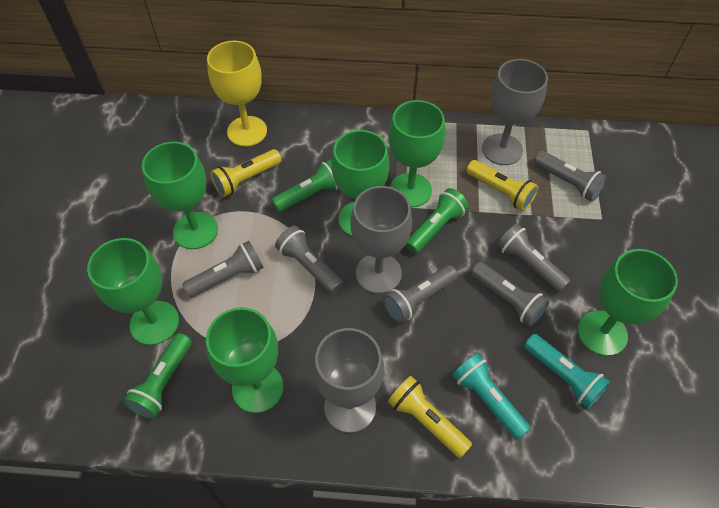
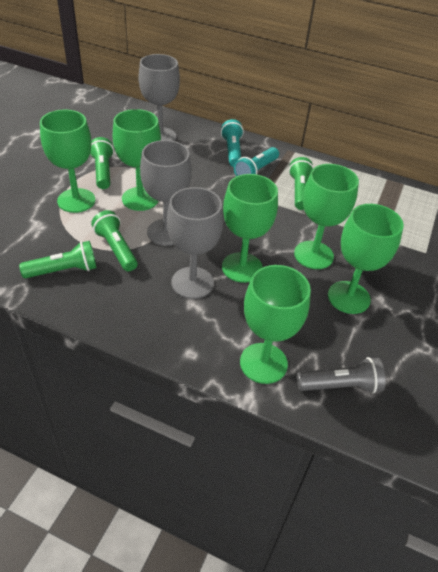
green flashlight: [123,333,192,419] [272,160,338,212] [405,188,469,254] = 3 -> [19,241,97,278] [90,137,114,189] [91,210,138,272] [289,157,314,210] = 4
grey flashlight: [183,241,264,298] [275,226,343,294] [383,265,458,323] [471,262,549,326] [497,224,571,292] [534,151,607,202] = 6 -> [297,357,386,393] = 1
yellow flashlight: [210,149,281,197] [388,376,472,458] [466,160,538,211] = 3 -> none = 0
yellow goblet: [207,41,267,147] = 1 -> none = 0

